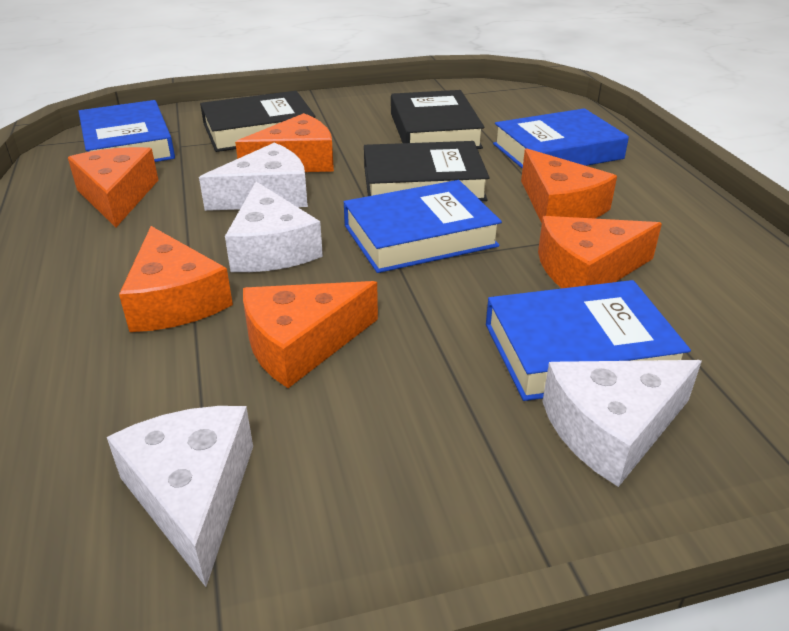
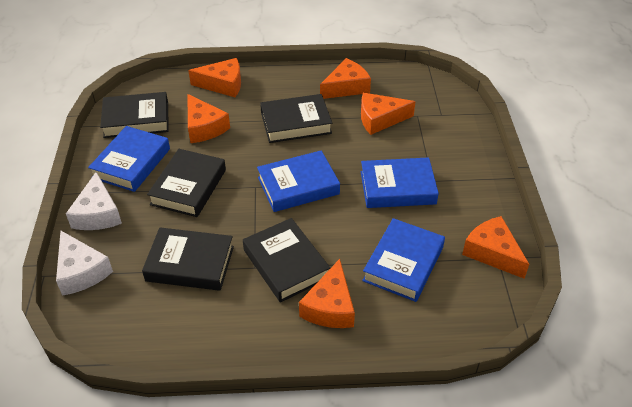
black book: [200,91,316,152] [364,141,490,201] [391,90,484,149] = 3 -> [100,92,169,138] [142,227,234,291] [147,149,226,217] [243,218,330,302] [260,94,332,143] = 5
white cheese: [107,406,253,587] [199,143,308,211] [225,182,323,272] [542,360,702,487] = 4 -> [56,231,113,296] [66,172,122,230] = 2

